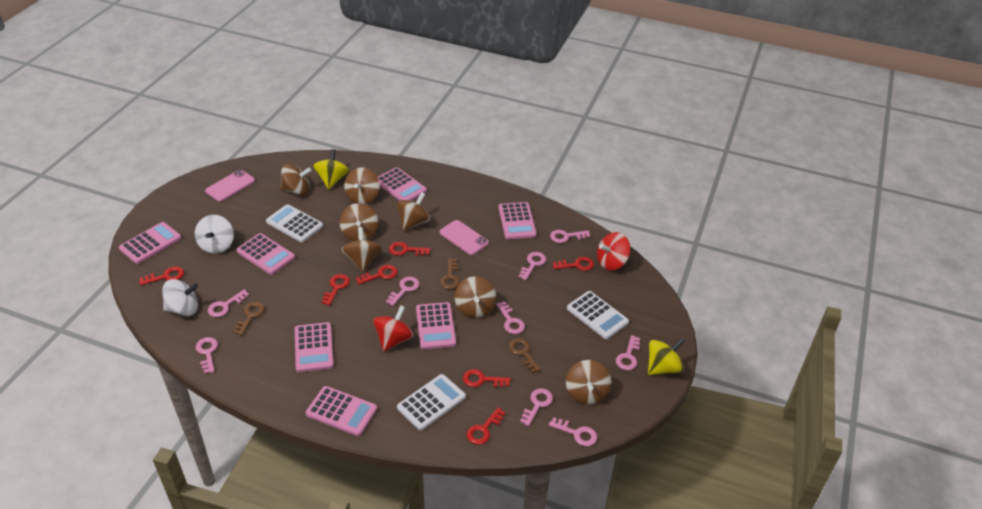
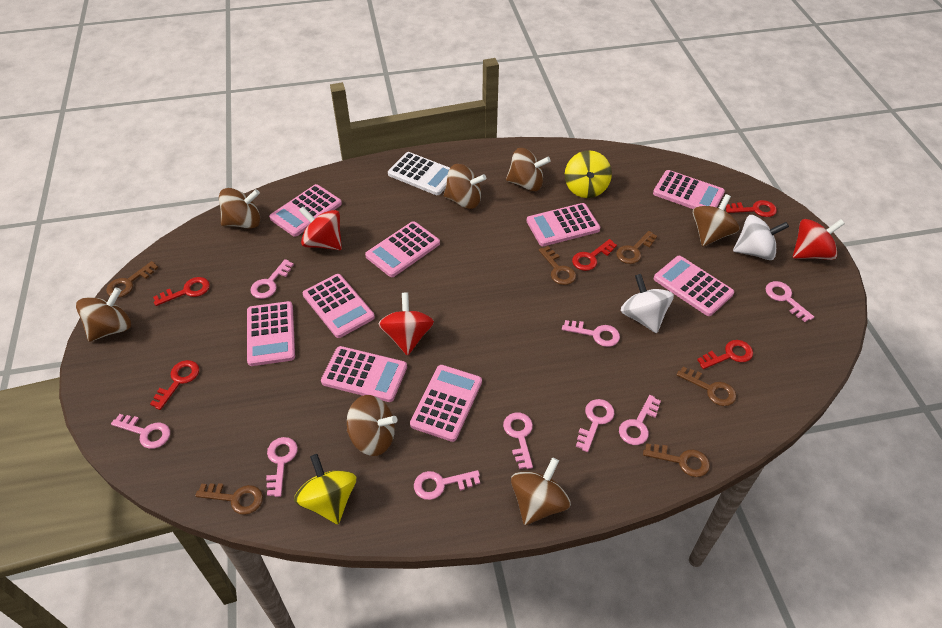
brown key: [234,302,265,335] [440,259,460,289] [509,338,541,373] = 3 -> [106,261,158,298] [195,483,263,515] [539,246,576,285] [616,231,657,264] [643,443,710,477] [676,366,736,406] = 6
pink calculator: [119,222,181,264] [236,233,295,275] [295,322,334,372] [306,386,377,436] [378,167,427,201] [416,302,456,349] [498,202,537,239] = 7 -> [247,301,295,366] [269,184,342,237] [303,274,375,338] [321,346,407,402] [365,221,440,277] [410,365,482,442] [527,203,600,246] [653,170,725,209] [654,256,734,316] = 9
pink phone: [205,170,255,201] [440,220,489,255] = 2 -> none = 0
red key: [139,266,184,285] [322,274,350,306] [356,265,398,285] [389,242,431,256] [463,369,511,387] [467,408,506,445] [553,257,594,271] = 7 -> [150,360,199,410] [153,277,210,306] [572,239,617,271] [697,340,753,369] [726,200,777,217] = 5
red spinning top: [373,305,414,352] [597,232,630,270] = 2 -> [299,207,342,250] [379,293,434,356] [793,219,845,260] = 3
white calculator: [266,204,323,242] [397,374,466,430] [567,291,629,339] = 3 -> [388,152,450,195] = 1

